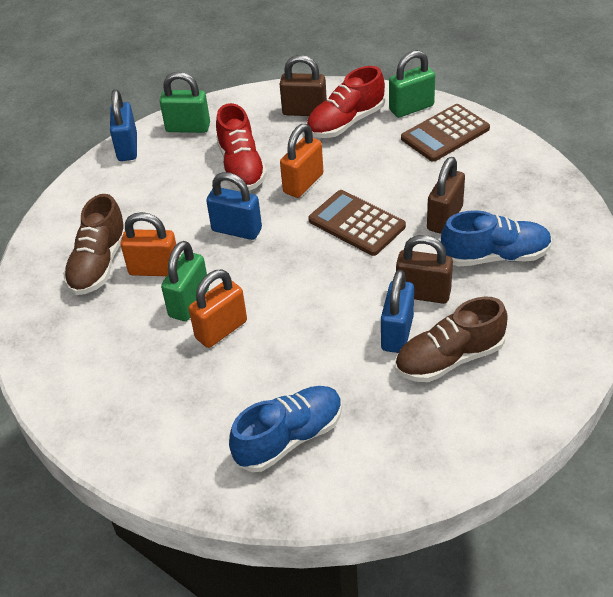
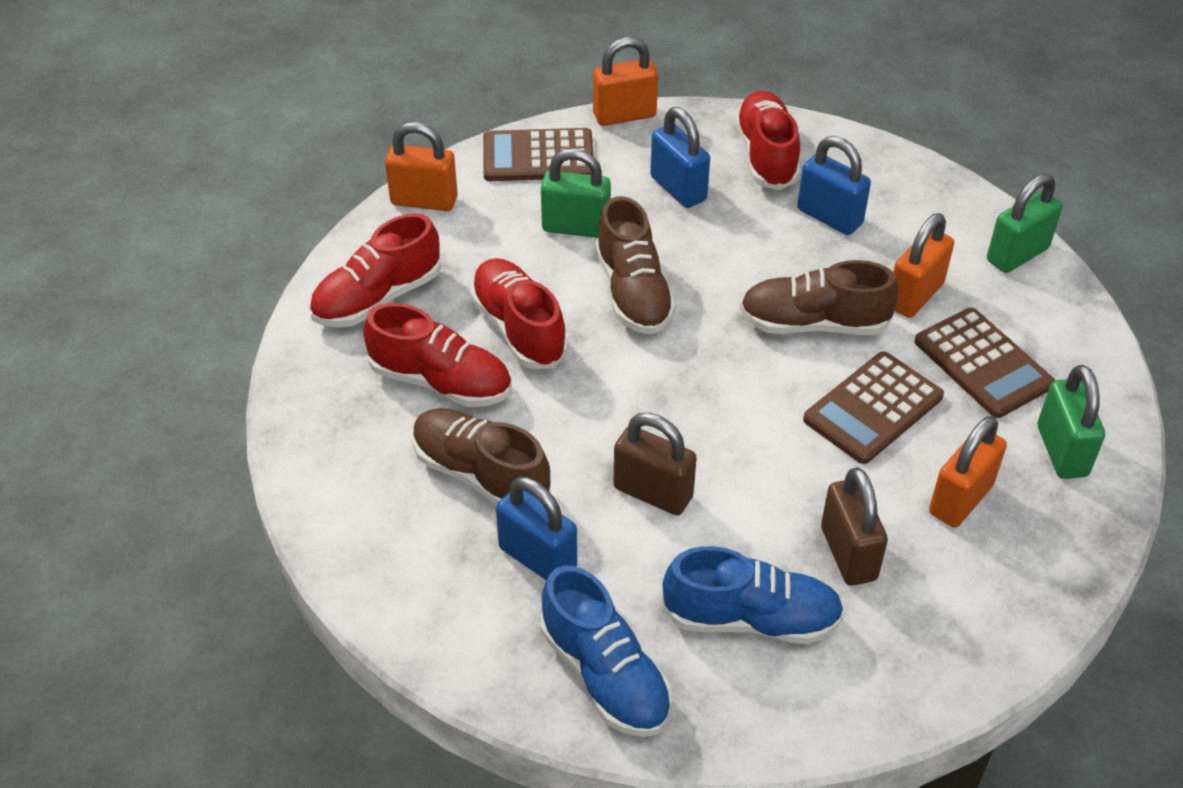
brown calculator: [308,190,406,256] [401,104,490,162] = 2 -> [483,128,594,181] [803,351,944,464] [915,308,1055,418] = 3
brown padlock: [280,55,327,116] [396,235,453,304] [427,157,465,234] = 3 -> [613,413,697,515] [821,467,888,586] = 2
brown shoe: [63,194,125,295] [395,296,508,382] = 2 -> [413,408,551,505] [595,196,676,334] [740,260,899,335] = 3
orange padlock: [120,212,176,276] [189,269,247,348] [280,124,324,198] = 3 -> [385,122,458,211] [593,37,658,126] [893,213,954,318] [929,416,1007,527] = 4
red shoe: [216,103,267,191] [307,66,385,138] = 2 -> [309,213,441,327] [363,303,512,407] [470,258,568,369] [735,90,800,190] = 4

